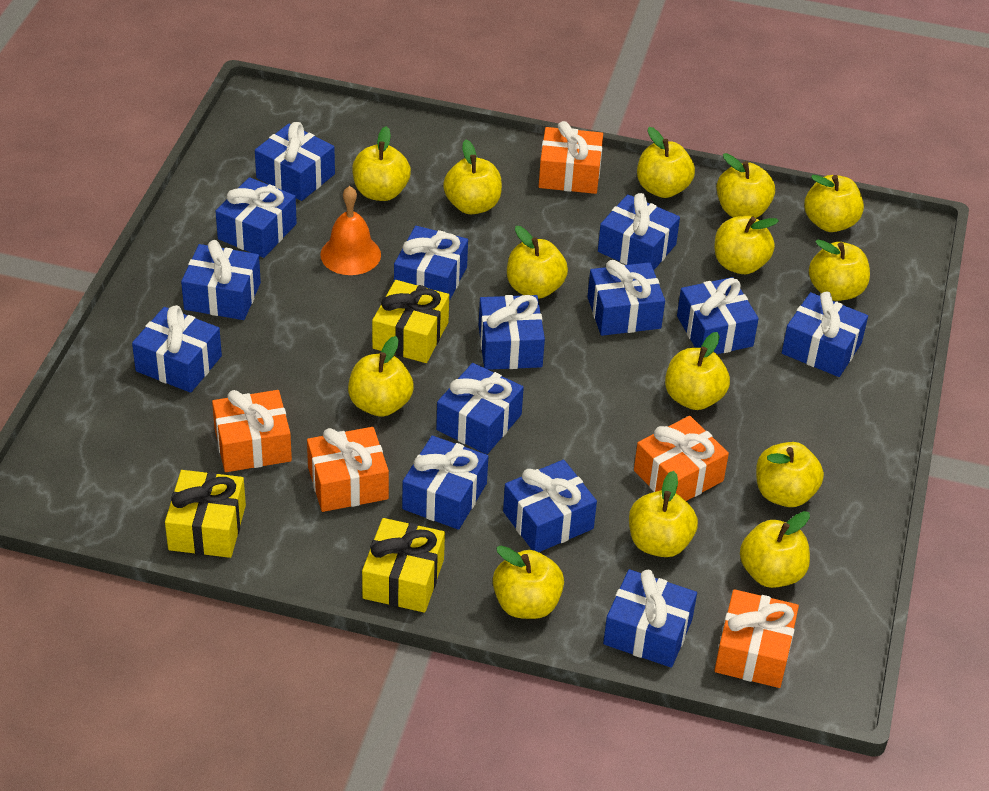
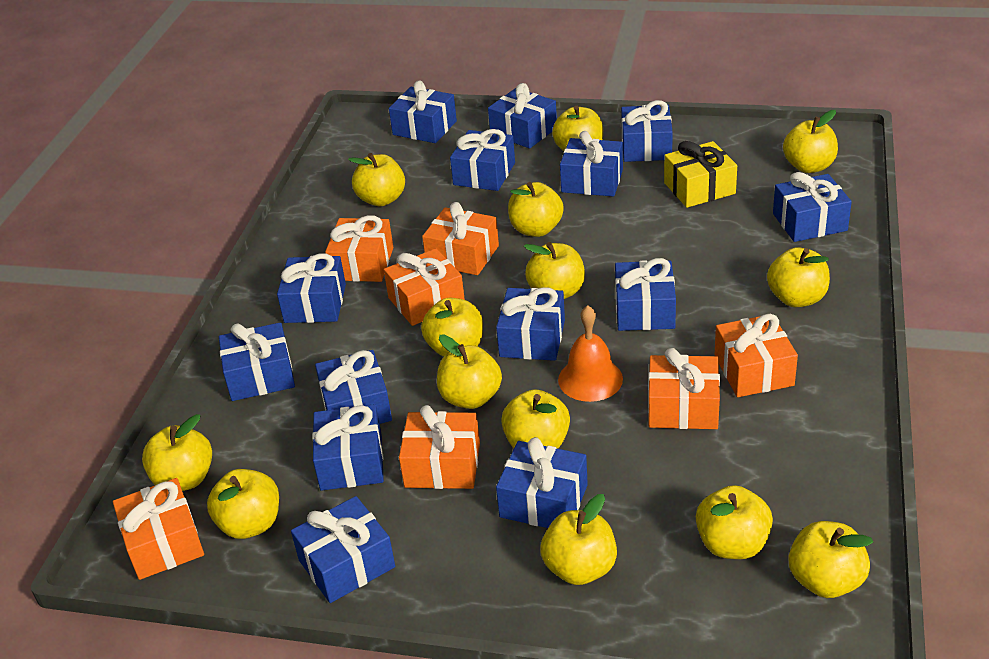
orange gift: [212,390,292,472] [307,427,389,512] [539,121,603,194] [634,416,729,501] [714,589,799,688] = 5 -> [113,478,204,580] [325,215,393,282] [384,248,465,326] [399,405,480,489] [422,202,499,275] [648,348,720,429] [715,314,798,397] = 7
yellow gift: [165,470,246,558] [362,518,445,613] [372,280,449,363] = 3 -> [664,141,737,208] = 1

